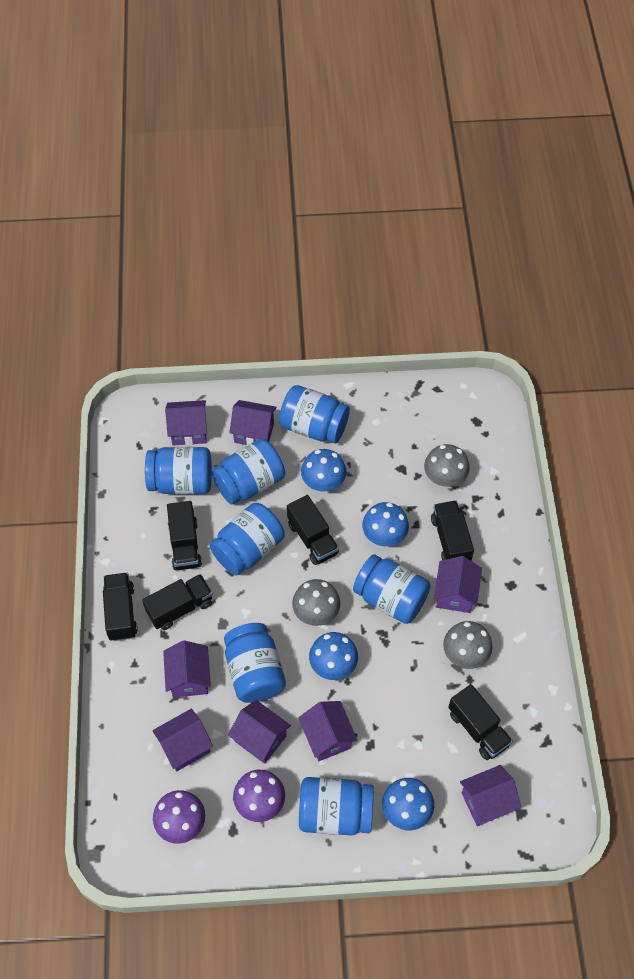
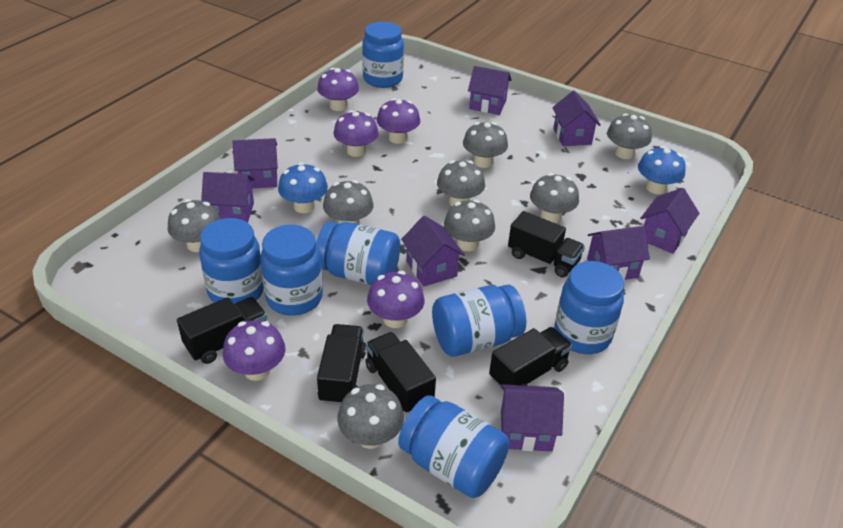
black truck: [103,573,138,641] [142,574,213,630] [167,501,202,570] [287,495,339,565] [431,500,474,561] [448,684,513,760] = 6 -> [177,297,267,364] [317,324,366,405] [365,332,436,413] [489,327,572,391] [508,211,585,277] = 5
blue mushroom: [301,449,346,492] [309,632,358,680] [362,502,409,546] [382,778,434,830] = 4 -> [278,162,328,213] [638,146,686,194] = 2
grey mushroom: [292,579,340,626] [424,444,470,487] [443,621,492,669] = 3 -> [168,199,220,252] [323,180,373,225] [337,384,404,449] [437,160,485,206] [444,199,495,251] [463,122,508,168] [530,173,579,223] [607,113,652,159] = 8
purple mushroom: [153,790,205,844] [233,770,285,822] = 2 -> [223,320,285,381] [317,68,359,111] [334,110,379,157] [367,271,425,328] [377,98,420,144] = 5

